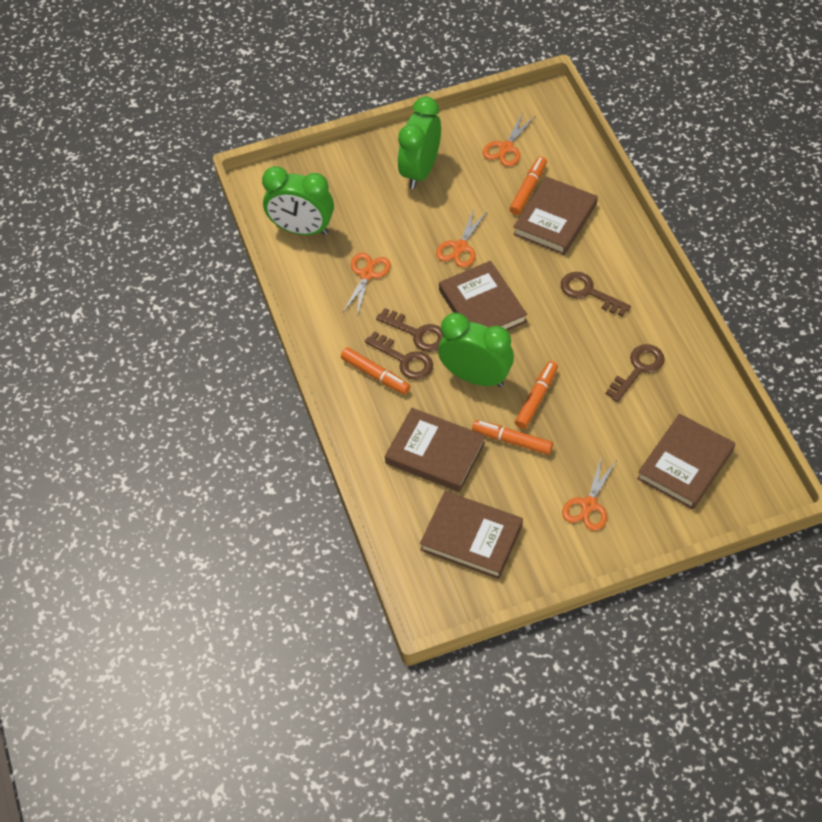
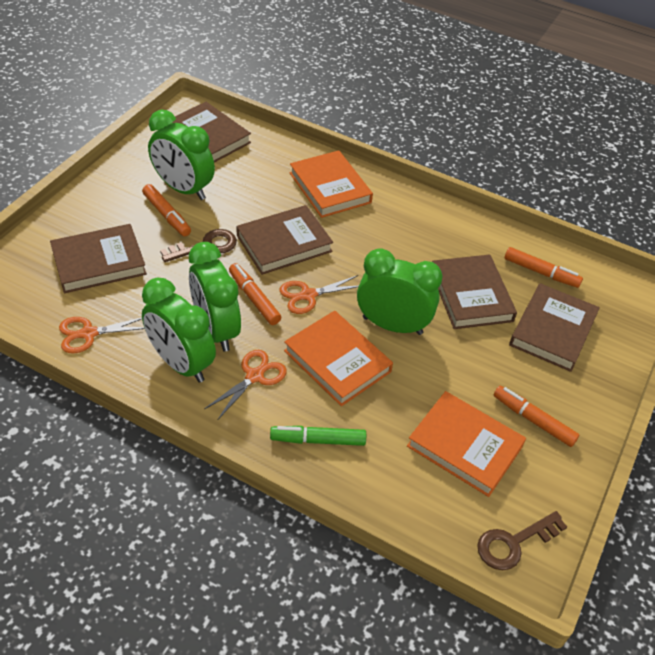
brown key: [365,331,433,380] [376,308,443,352] [561,272,631,317] [606,344,665,402] = 4 -> [160,229,237,262] [477,511,567,570] = 2
green clock: [262,166,334,235] [398,97,441,189] [438,313,514,387] = 3 -> [142,278,216,383] [148,110,215,200] [189,242,241,352] [357,248,443,335] = 4
green marker: none = 0 -> [270,426,366,446] = 1
orange book: none = 0 -> [284,311,393,406] [290,150,373,218] [407,391,526,497] = 3
orange scissors: [343,253,391,316] [436,209,488,268] [483,113,535,167] [562,455,617,531] = 4 -> [59,317,145,354] [204,350,287,419] [279,275,359,314] = 3

